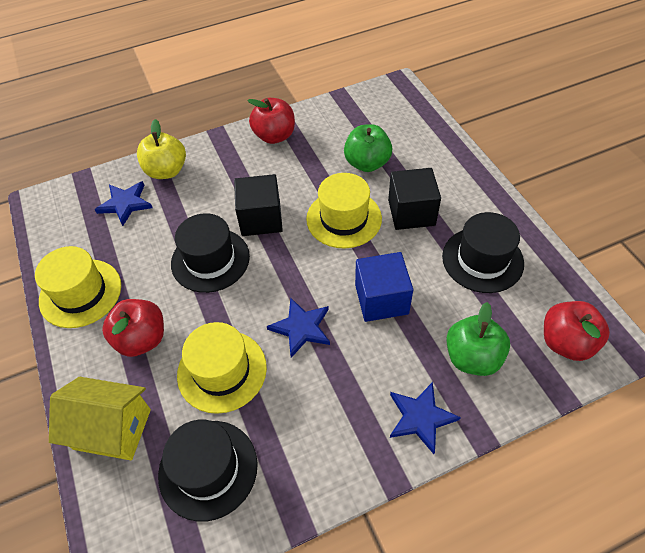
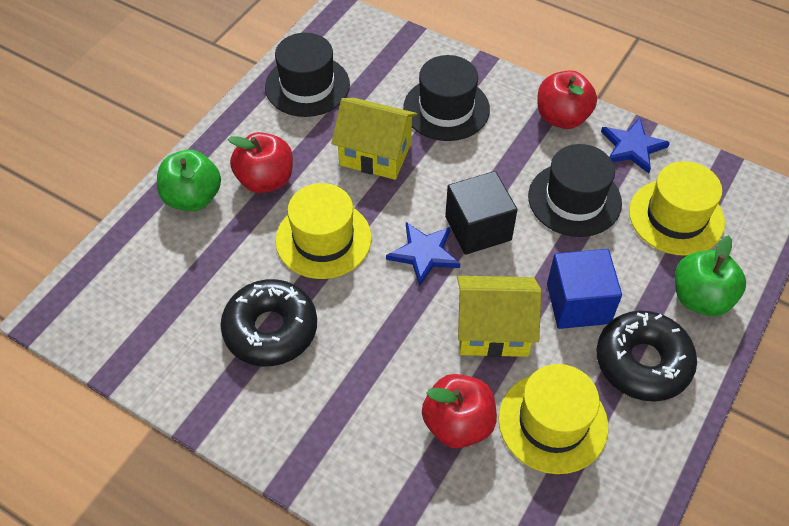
black cube: [234,174,283,236] [388,168,441,230] = 2 -> [445,171,517,255] = 1
black donut: none = 0 -> [220,279,317,366] [596,310,697,402] = 2
blue star: [95,181,153,226] [267,297,330,358] [390,382,461,454] = 3 -> [386,222,461,286] [601,118,670,173] = 2
yellow apple: [137,119,186,179] = 1 -> none = 0
yellow house: [49,377,151,460] = 1 -> [331,98,417,180] [457,276,542,357] = 2

